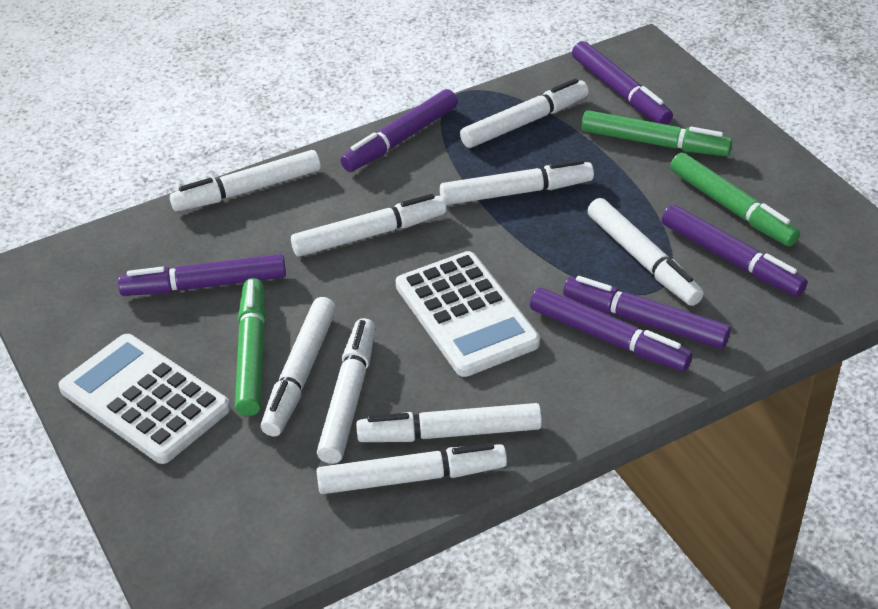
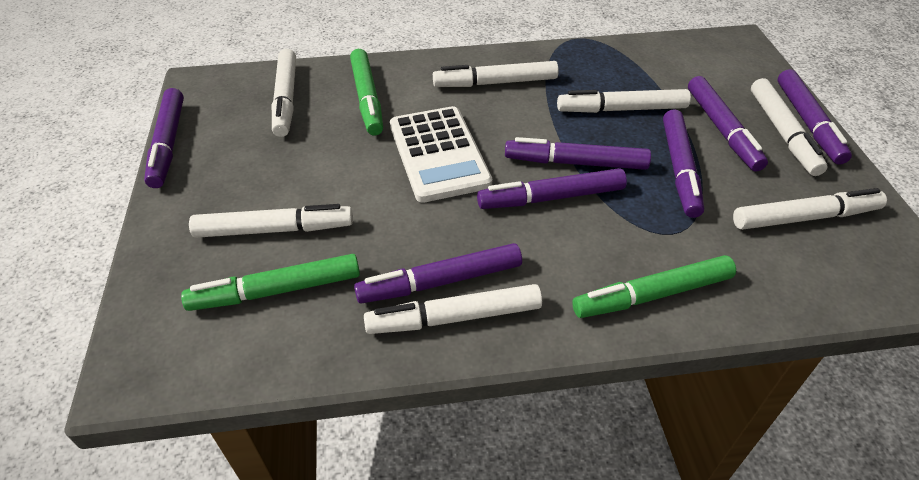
purple marker: [118,254,286,296] [340,89,458,172] [530,288,692,371] [563,276,731,349] [572,41,673,125] [661,205,808,296] = 6 -> [144,88,184,188] [354,243,522,304] [477,168,627,209] [505,137,651,170] [663,109,704,218] [688,76,768,172] [778,69,852,165] = 7
white calculator: [59,334,231,464] [396,251,540,377] = 2 -> [390,106,492,203] = 1
white marker: [170,150,321,212] [261,297,336,436] [291,194,446,257] [317,318,375,464] [317,443,507,494] [356,403,542,442] [440,159,594,205] [460,78,589,148] [587,198,704,306] = 9 -> [189,204,353,238] [272,49,296,137] [364,284,542,334] [433,61,559,87] [557,89,691,113] [733,188,887,230] [751,78,828,176] = 7

